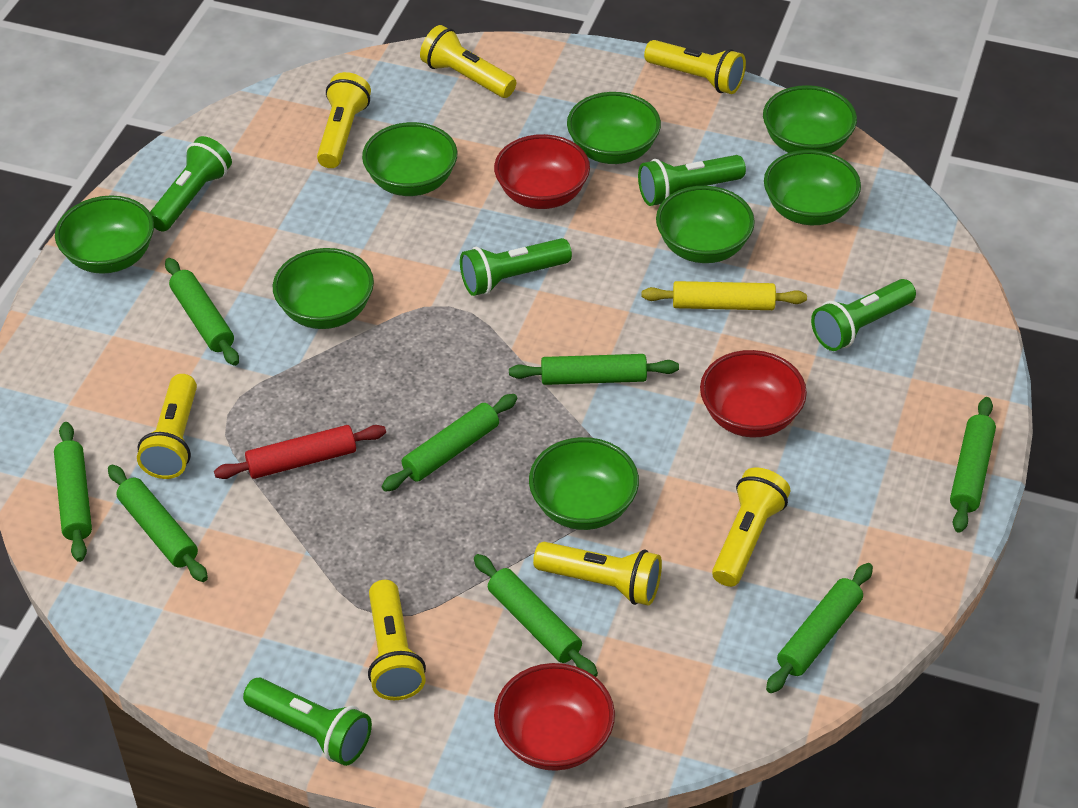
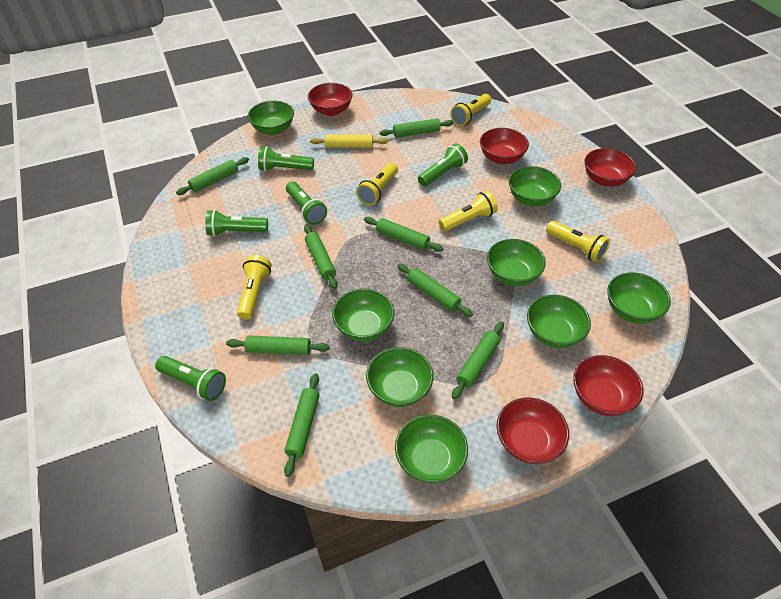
red bowl: [494,134,590,209] [494,663,615,771] [700,350,807,437] = 3 -> [308,83,353,116] [480,128,529,164] [496,397,569,464] [573,355,643,416] [584,148,636,186] = 5
red rolling pin: [214,425,386,479] = 1 -> none = 0
yellow flashlight: [137,374,197,479] [317,72,371,168] [368,580,426,700] [420,25,516,98] [533,542,662,606] [644,40,746,94] [712,467,790,587] = 7 -> [237,255,272,320] [356,163,398,205] [439,191,498,231] [451,94,491,126] [546,221,610,262] = 5

